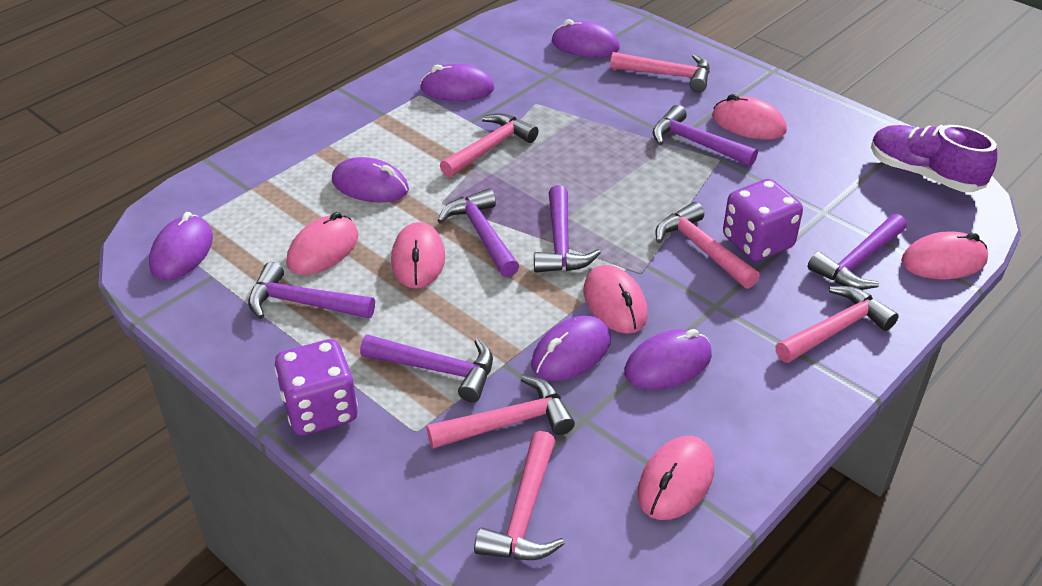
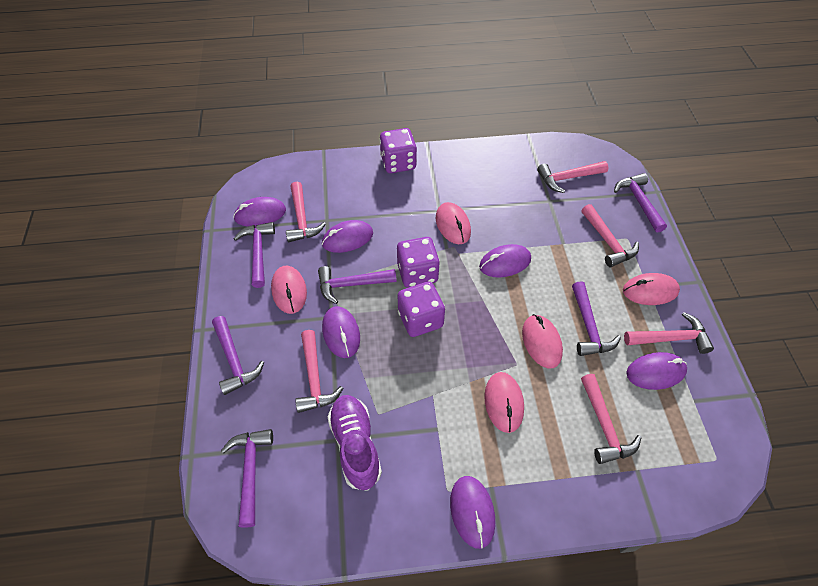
pink mouse: [287,212,358,275] [391,222,445,289] [583,265,648,334] [637,436,714,520] [712,94,787,140] [901,231,988,279] = 6 -> [271,266,307,314] [436,202,471,244] [484,372,524,433] [522,314,563,368] [623,273,680,305] = 5
purple dice: [275,339,358,436] [723,179,803,261] = 2 -> [379,128,417,173] [397,237,440,288] [398,282,445,337] = 3

